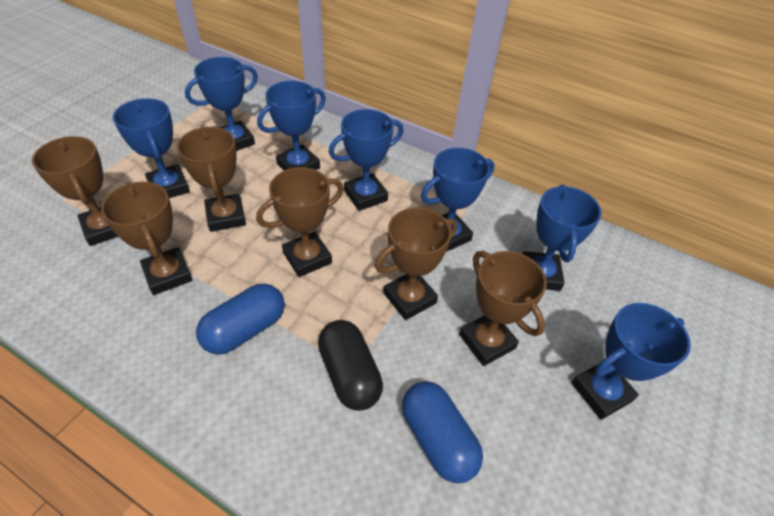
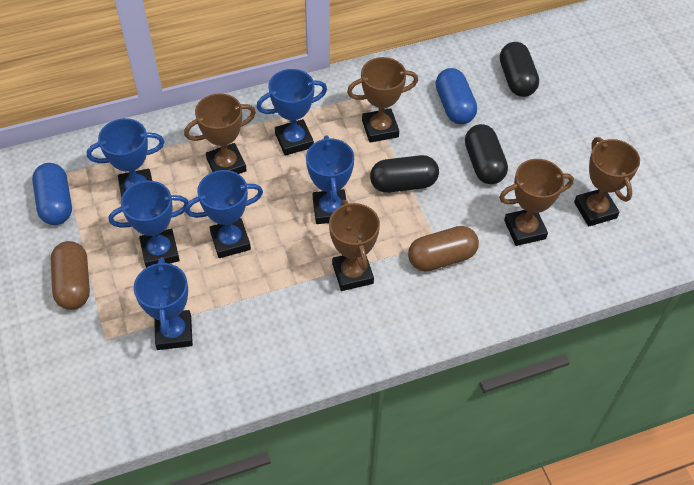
black capsule: [318,320,383,411] = 1 -> [370,155,439,193] [465,124,508,184] [500,42,539,97] = 3
blue trophy: [113,98,190,198] [185,57,258,151] [257,81,326,171] [329,109,404,211] [421,148,495,252] [522,184,602,291] [571,303,691,420] = 7 -> [87,118,164,198] [109,181,189,268] [134,257,193,350] [185,170,263,258] [257,69,327,156] [306,136,354,224] = 6
brown capsule: none = 0 -> [51,241,90,310] [408,226,479,272] = 2
brown trophy: [32,136,119,246] [101,182,193,295] [177,127,246,232] [256,167,344,277] [375,208,457,320] [459,251,547,366] = 6 -> [184,93,256,174] [329,200,380,291] [347,57,418,143] [499,159,574,246] [574,137,640,226] = 5

